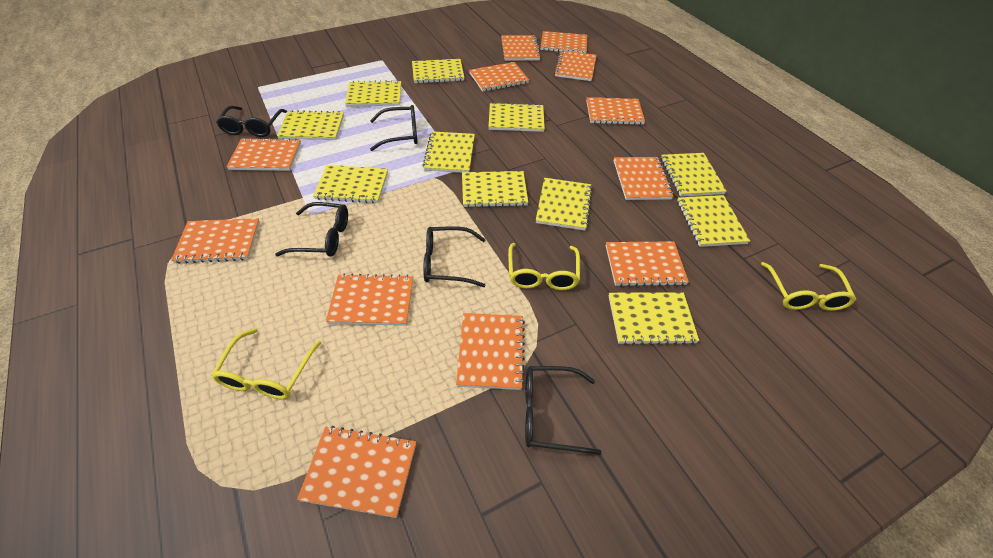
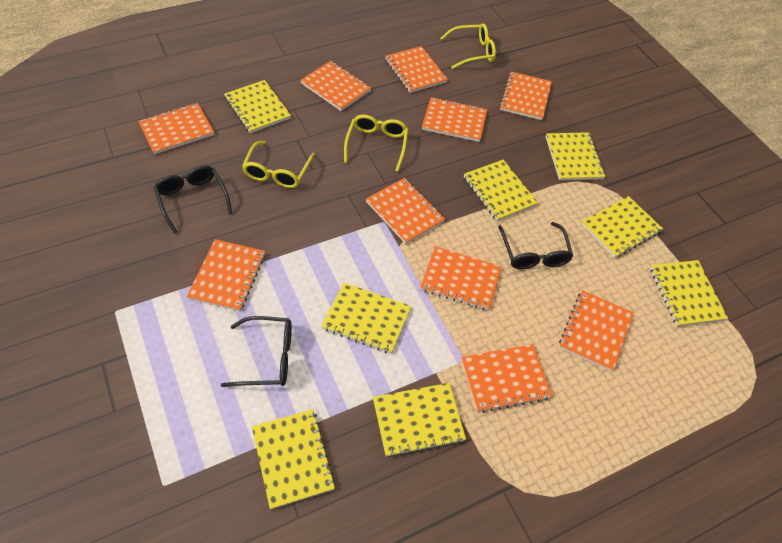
black glasses: [216,106,287,137] [275,202,348,257] [370,105,418,151] [423,227,486,287] [525,366,601,455] = 5 -> [154,165,232,234] [221,316,292,387] [498,222,573,269] = 3
orange notebook: [171,218,260,264] [226,138,301,171] [297,426,416,518] [326,273,413,326] [456,313,525,390] [469,62,529,92] [501,35,541,61] [541,31,587,53] [554,50,597,81] [586,97,645,125] [606,241,689,287] [614,157,674,200] = 12 -> [138,103,214,154] [187,239,265,311] [300,61,371,111] [366,178,445,244] [385,46,448,93] [420,246,502,310] [422,97,487,142] [461,344,553,413] [499,72,552,120] [559,290,634,372] = 10
yellow notebook: [277,110,344,140] [313,165,388,203] [345,80,401,107] [412,59,465,84] [422,131,475,173] [462,171,528,208] [489,102,545,132] [536,178,592,231] [609,292,699,345] [661,153,727,197] [677,195,750,247] = 11 -> [224,80,291,133] [252,409,335,509] [321,282,411,354] [373,383,466,457] [464,160,538,221] [545,132,606,181] [581,196,663,258] [650,260,728,326] = 8

